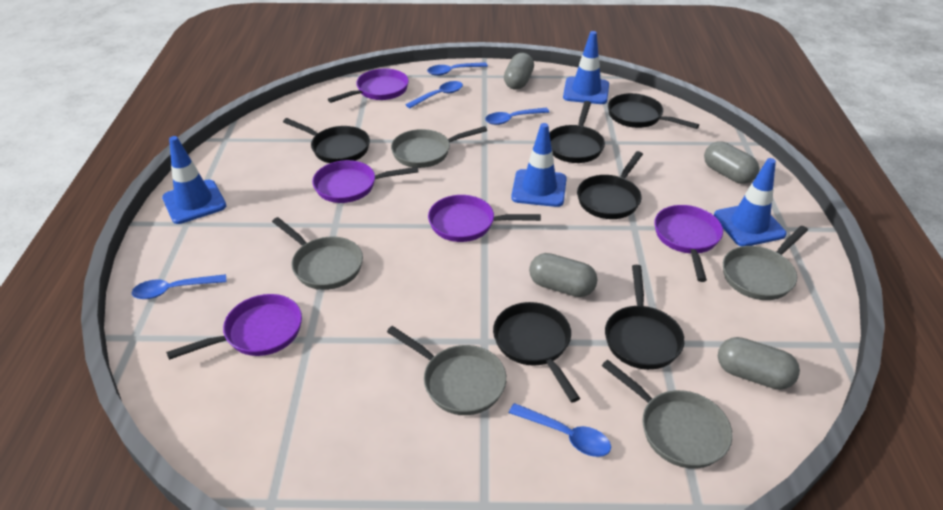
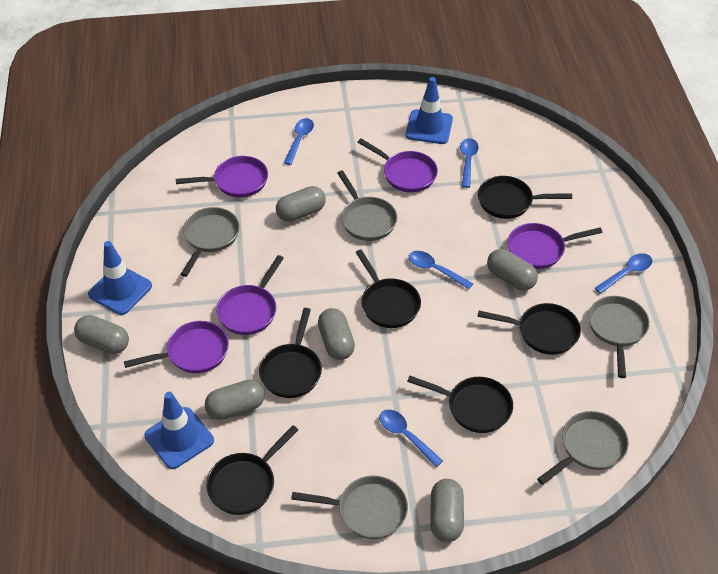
blue traffic cone: [162,136,226,224] [511,123,567,207] [563,31,609,104] [714,158,787,246] = 4 -> [88,241,152,315] [144,392,214,469] [406,77,453,144] = 3
grey capsule: [504,53,534,90] [529,253,597,297] [704,141,759,184] [718,337,800,390] = 4 -> [74,315,129,354] [205,380,265,420] [276,186,326,222] [318,308,355,360] [430,479,464,542] [487,249,538,291] = 6

